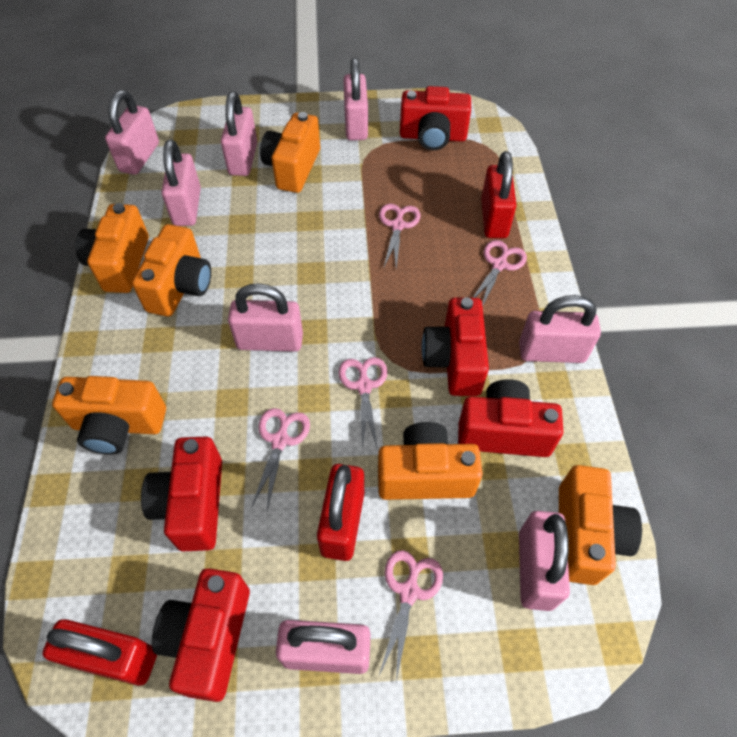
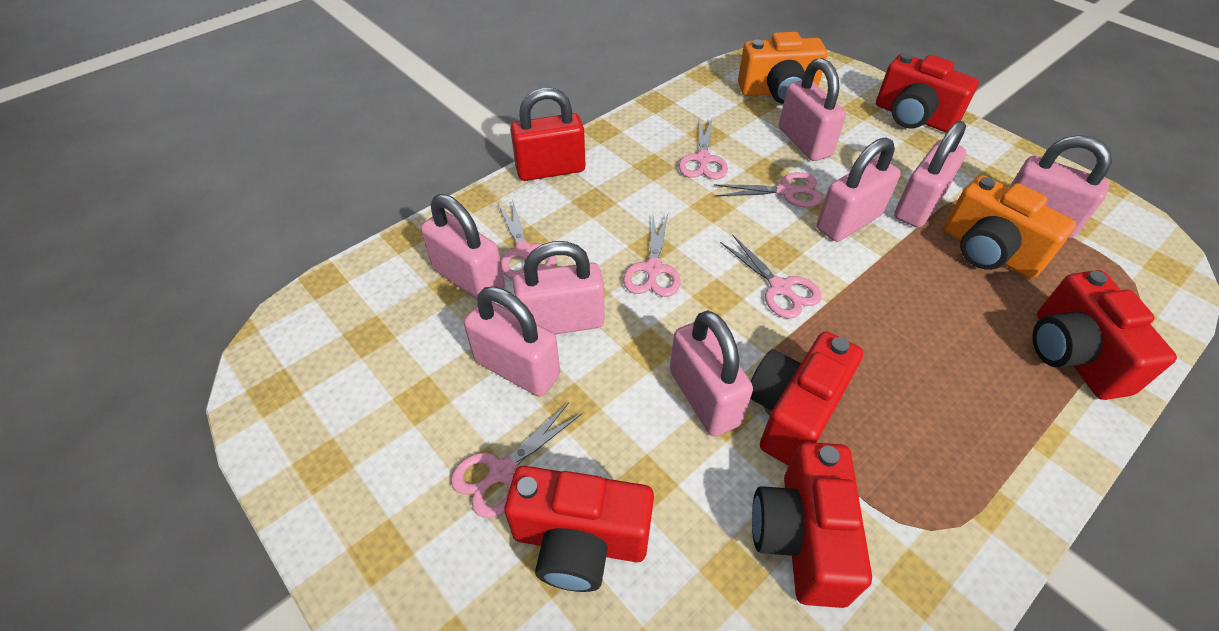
orange camera: [52,376,166,455] [75,203,149,293] [132,224,211,317] [260,112,320,193] [378,422,483,500] [559,465,642,585] = 6 -> [738,32,827,104] [944,175,1077,279] = 2
pink scissors: [251,408,310,510] [339,357,388,448] [378,550,443,682] [379,203,420,269] [473,240,527,306] = 5 -> [451,402,582,518] [498,199,557,279] [623,214,681,297] [679,119,728,179] [714,172,822,208] [720,234,822,319] = 6
red padlock: [42,619,157,686] [317,464,364,561] [481,151,517,238] = 3 -> [510,88,585,181] = 1

